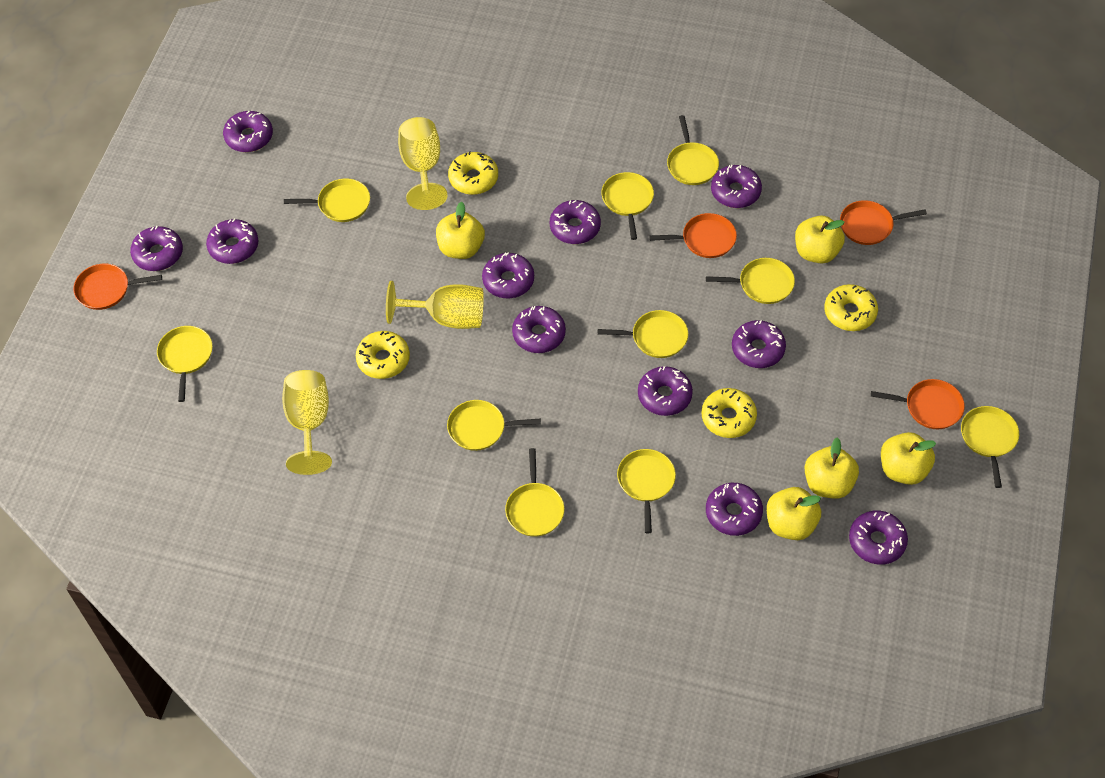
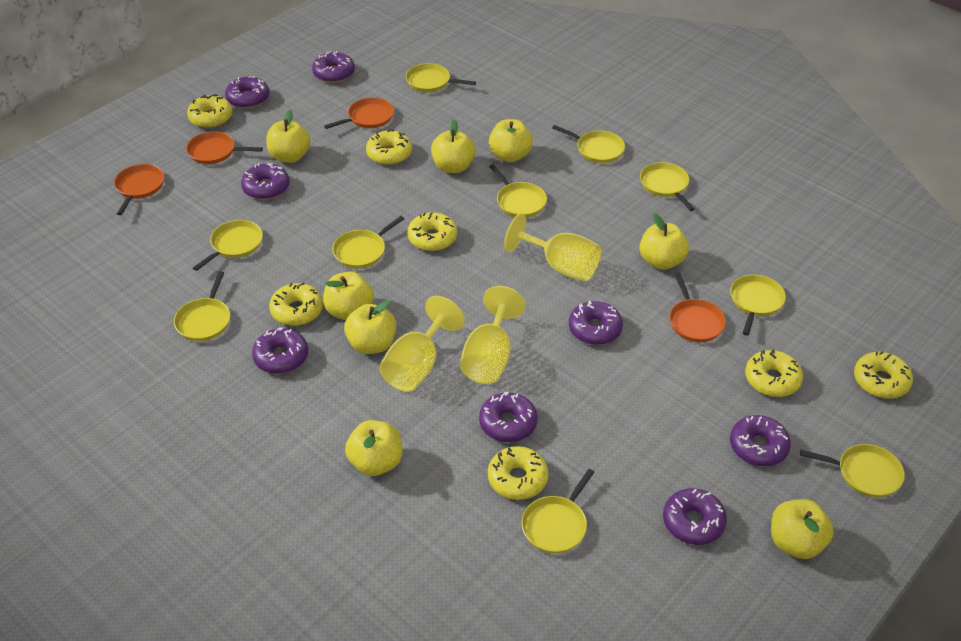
purple donut: [130,226,183,271] [206,219,258,264] [223,111,273,152] [482,252,534,298] [512,306,566,353] [550,200,601,244] [638,366,693,416] [706,483,763,536] [711,165,762,208] [732,320,786,368] [849,510,908,565] = 11 -> [225,76,269,109] [241,163,289,200] [252,327,308,374] [312,51,355,83] [479,392,538,442] [569,301,623,345] [663,488,727,545] [730,415,791,466] = 8
yellow apple: [436,202,485,259] [767,487,821,540] [795,216,845,263] [804,437,859,499] [881,432,936,485] = 5 -> [266,110,311,163] [323,272,374,320] [344,300,396,354] [345,420,402,476] [431,120,475,173] [489,119,533,162] [640,213,689,270] [771,499,834,559] = 8
yellow donut: [356,331,410,379] [448,151,498,195] [701,388,757,438] [824,284,878,331] = 4 -> [187,94,233,128] [269,283,323,326] [366,129,412,165] [407,212,457,251] [488,446,549,500] [745,350,803,397] [854,351,913,399] = 7

